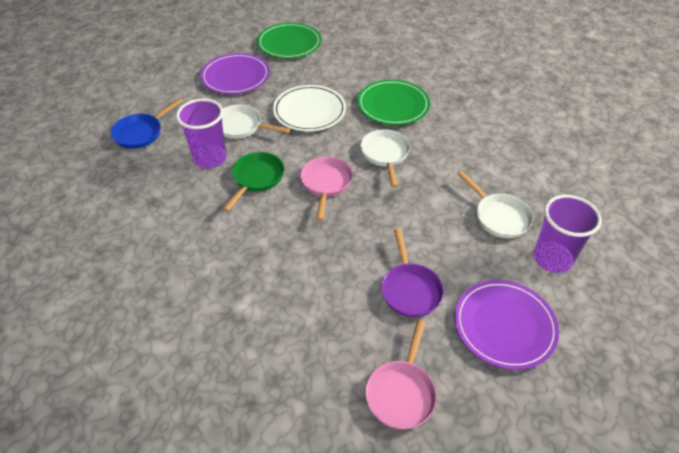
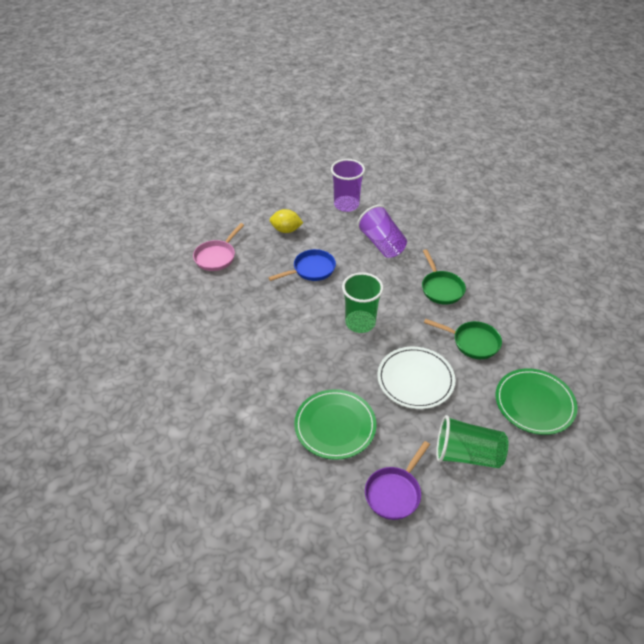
green cup: none = 0 -> [342,272,383,333] [436,415,508,468] = 2
green pan: [223,152,284,211] = 1 -> [422,249,466,305] [424,319,502,359] = 2
pink pan: [300,157,353,221] [365,320,437,430] = 2 -> [193,223,244,271] = 1
purple plate: [200,53,270,94] [455,280,559,370] = 2 -> none = 0
white pan: [222,105,290,139] [360,129,411,188] [458,171,534,238] = 3 -> none = 0
yellow lemon: none = 0 -> [270,209,303,233] = 1

